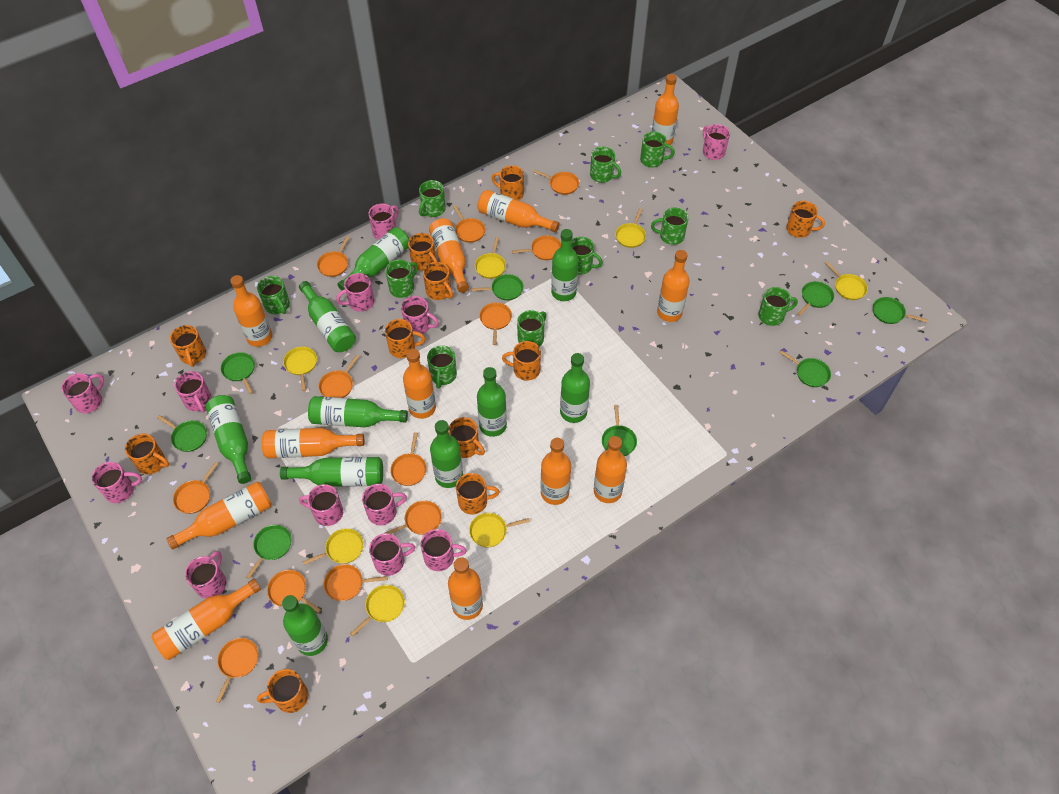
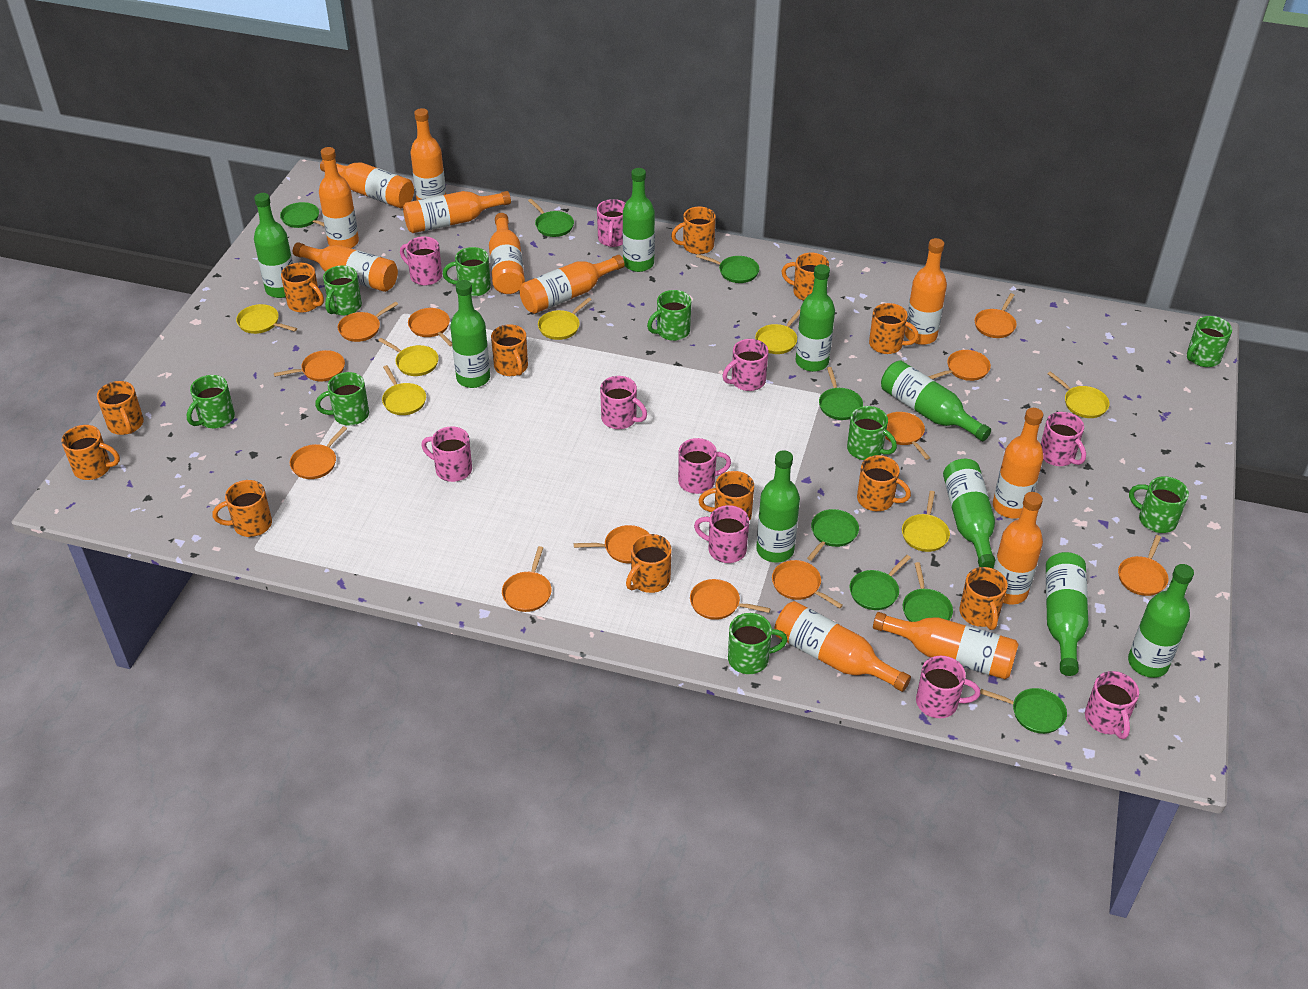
green bottle: [206,395,251,484] [280,457,383,487] [282,595,328,656] [299,281,356,352] [308,396,408,427] [337,227,409,291] [430,420,463,488] [477,367,507,437] [551,229,579,301] [560,353,590,423] = 10 -> [254,193,293,298] [450,280,490,388] [623,168,655,272] [756,450,800,563] [796,264,835,372] [881,360,991,441] [943,459,995,568] [1046,552,1089,676] [1128,564,1194,678] = 9
green mug: [257,276,290,314] [385,260,418,298] [419,180,446,217] [427,345,457,388] [517,310,546,347] [571,237,603,275] [590,147,621,183] [640,132,675,168] [651,208,689,245] [758,287,798,326] = 10 -> [187,375,235,428] [315,372,369,426] [323,265,362,316] [443,247,491,297] [647,290,691,341] [728,613,787,674] [847,406,897,460] [1129,476,1189,533] [1187,316,1232,367] = 9
orange mug: [125,433,169,475] [170,325,206,367] [257,669,308,713] [385,319,425,358] [408,233,437,271] [423,262,453,300] [448,417,485,458] [456,473,500,515] [492,165,524,201] [502,341,541,381] [786,201,825,238] = 11 -> [61,425,120,480] [97,381,144,435] [213,480,272,537] [281,263,324,313] [491,324,528,376] [626,534,672,593] [671,207,716,254] [698,471,754,521] [781,253,829,301] [857,455,911,511] [869,303,919,354] [960,567,1008,630] = 12
pink mug: [61,373,104,413] [92,462,142,503] [174,371,212,412] [185,551,227,599] [299,484,343,526] [336,273,374,312] [362,484,407,525] [369,204,399,240] [369,533,415,576] [401,296,439,334] [420,529,466,571] [703,124,730,160] = 12 -> [400,236,442,285] [421,426,472,482] [597,199,626,247] [600,376,647,429] [678,438,731,494] [694,505,749,563] [722,339,769,391] [916,656,980,718] [1041,412,1086,466] [1085,671,1139,739] = 10

